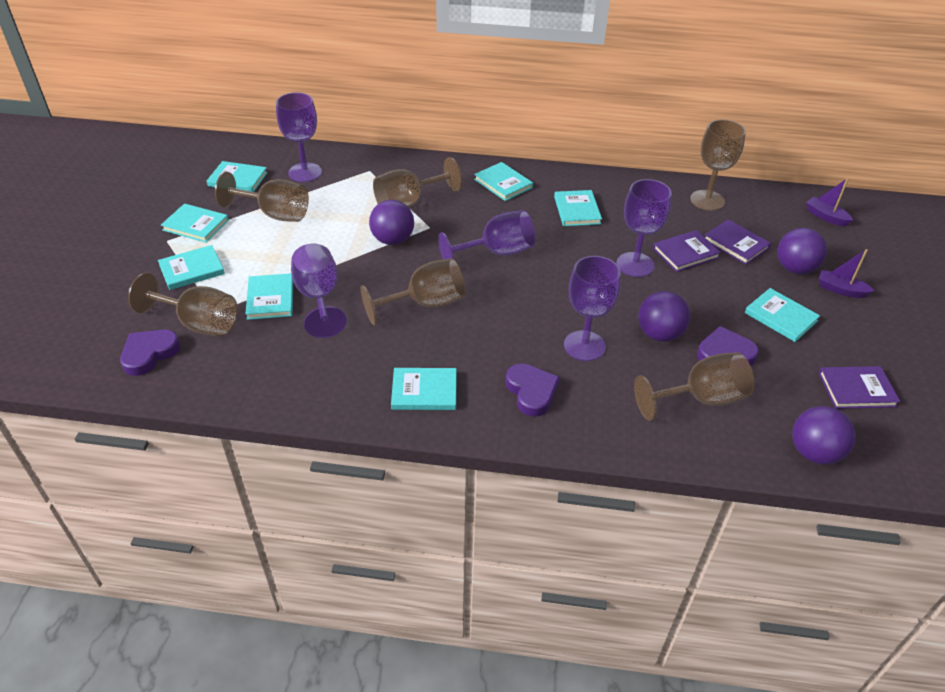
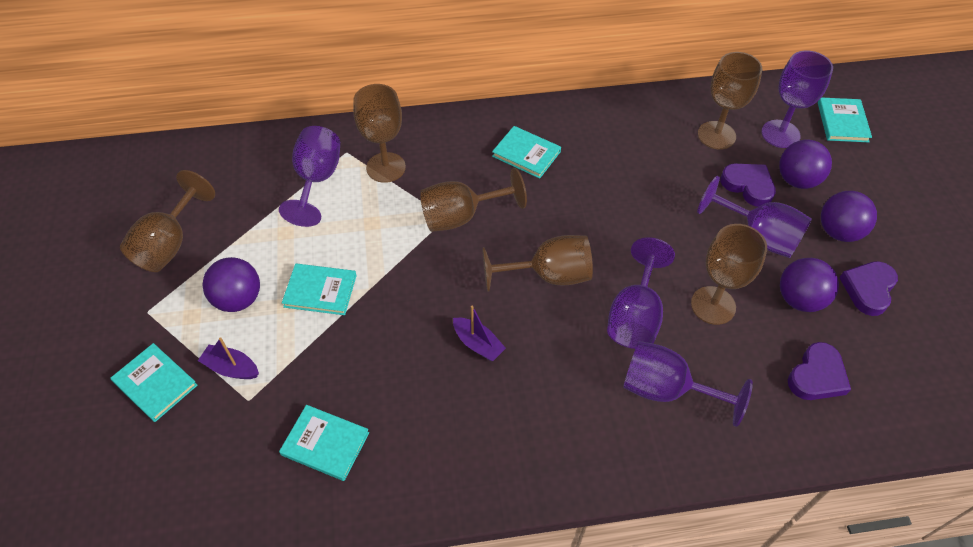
purple book: [653,230,721,272] [705,219,771,265] [818,366,901,409] = 3 -> none = 0
turquoise book: [158,245,225,290] [161,203,229,243] [207,161,268,192] [245,273,293,320] [391,368,457,410] [474,162,533,201] [554,190,602,226] [745,288,820,342] = 8 -> [111,343,198,422] [279,405,369,481] [282,263,357,315] [492,126,561,179] [818,98,872,142] = 5

